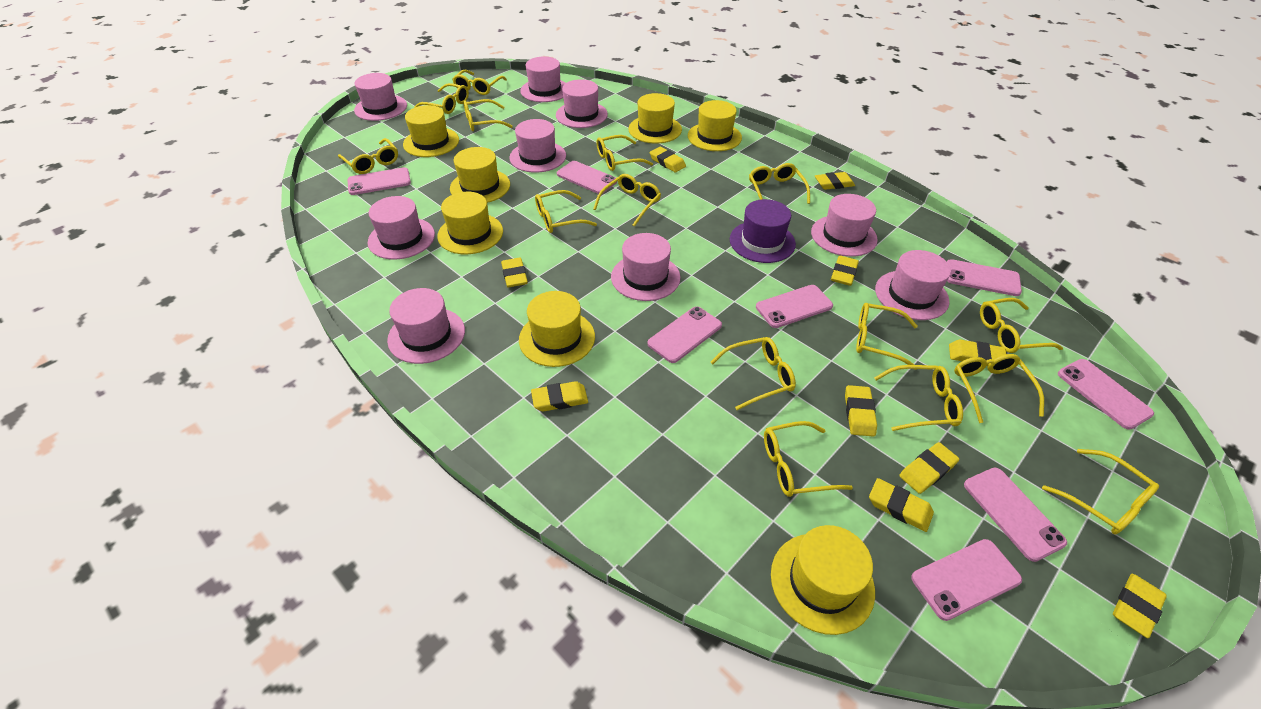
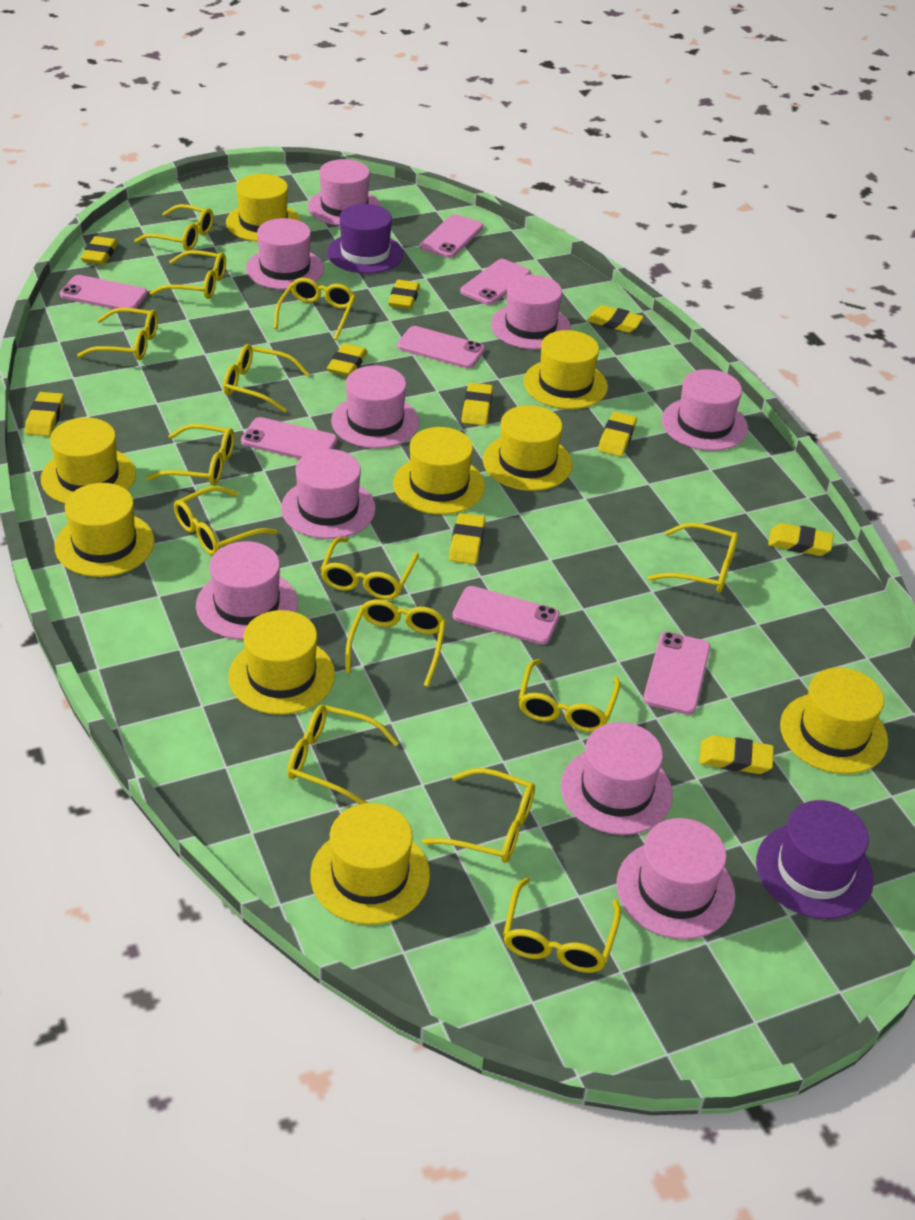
pink phone: [347,167,411,195] [557,161,617,194] [648,306,722,363] [756,285,833,328] [911,539,1022,621] [947,259,1022,296] [964,468,1067,562] [1058,359,1154,430] = 8 -> [60,275,148,309] [241,417,337,459] [397,326,485,369] [420,214,483,258] [452,586,560,645] [460,259,530,305] [643,632,711,715] = 7
purple hat: [730,199,796,263] = 1 -> [327,204,403,274] [756,800,874,919] = 2
yellow glasses: [338,138,398,174] [414,83,469,114] [452,70,507,95] [463,99,513,131] [535,190,597,233] [593,174,661,227] [596,135,653,171] [711,337,796,410] [749,163,810,204] [764,421,853,497] [856,303,918,370] [874,365,963,431] [954,354,1044,423] [980,298,1063,353] [1042,449,1159,534] = 15 -> [77,308,158,360] [134,204,214,251] [146,424,235,486] [150,250,226,299] [174,486,278,555] [223,344,309,412] [274,278,356,340] [287,705,399,804] [320,537,419,600] [345,599,446,687] [422,768,535,863] [503,877,621,973] [518,659,621,732] [648,523,738,593] = 14
yellow hat: [403,105,459,157] [437,192,503,254] [450,147,510,203] [519,291,595,367] [628,93,682,144] [688,100,742,151] [771,525,875,635] = 7 -> [41,418,136,504] [55,483,154,577] [226,174,301,242] [228,610,335,715] [310,803,430,925] [393,427,485,515] [483,405,572,491] [524,330,608,409] [780,667,888,774] = 9

